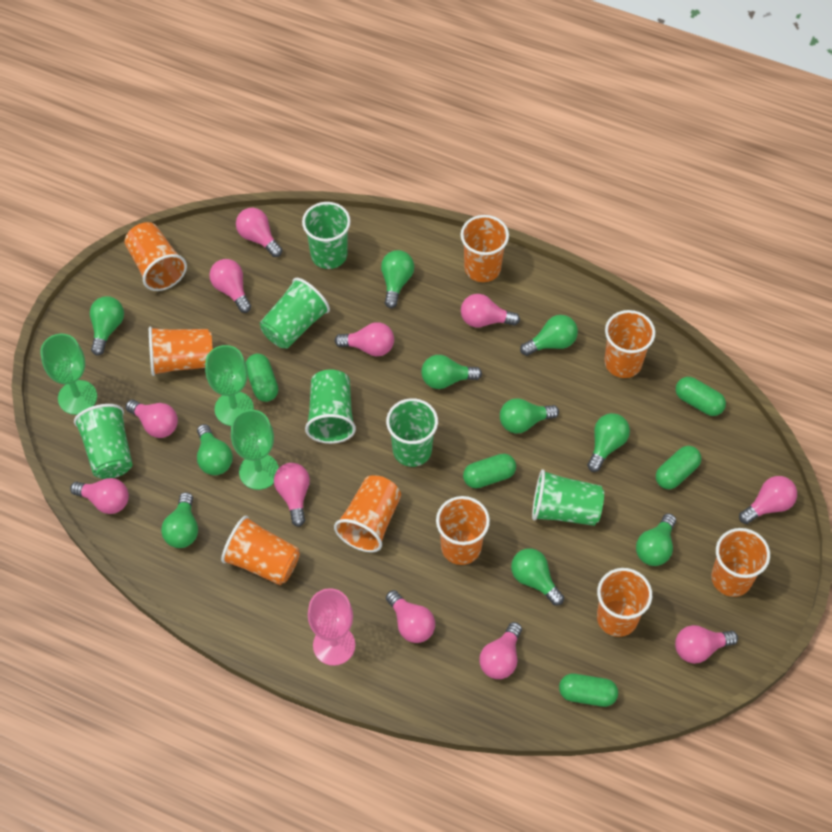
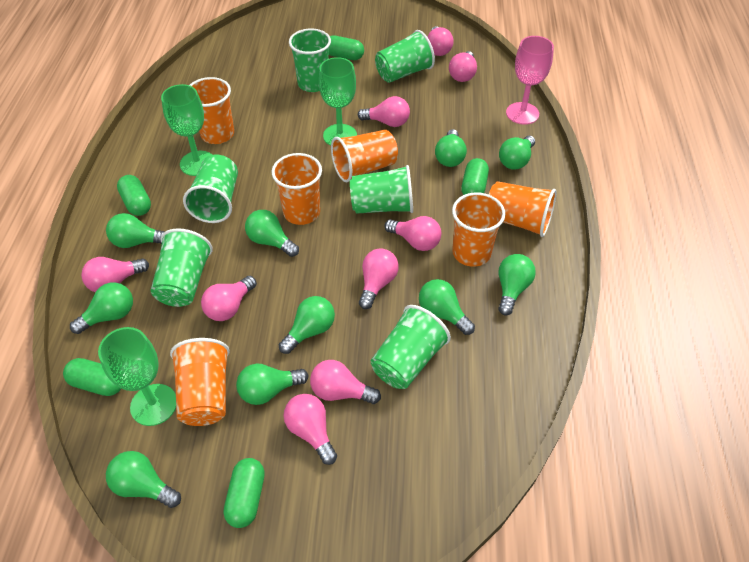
orange cup: [125,222,187,291] [149,327,212,376] [221,516,300,585] [334,475,401,552] [436,496,490,565] [461,215,509,282] [597,568,652,637] [604,310,655,378] [711,528,770,597] = 9 -> [170,338,230,426] [190,77,234,144] [272,153,322,225] [331,130,398,182] [452,192,505,267] [489,181,556,237] = 6
pink light bulb: [70,478,129,514] [126,400,178,438] [209,259,251,313] [236,208,282,257] [274,463,310,527] [335,322,394,356] [386,590,435,643] [461,294,520,327] [479,622,522,679] [675,625,738,664] [739,476,797,524] = 11 -> [81,257,149,292] [201,276,257,321] [283,394,337,465] [310,360,381,404] [358,96,410,127] [359,248,399,309] [385,216,441,251] [427,26,454,56] [449,51,477,82] = 9

